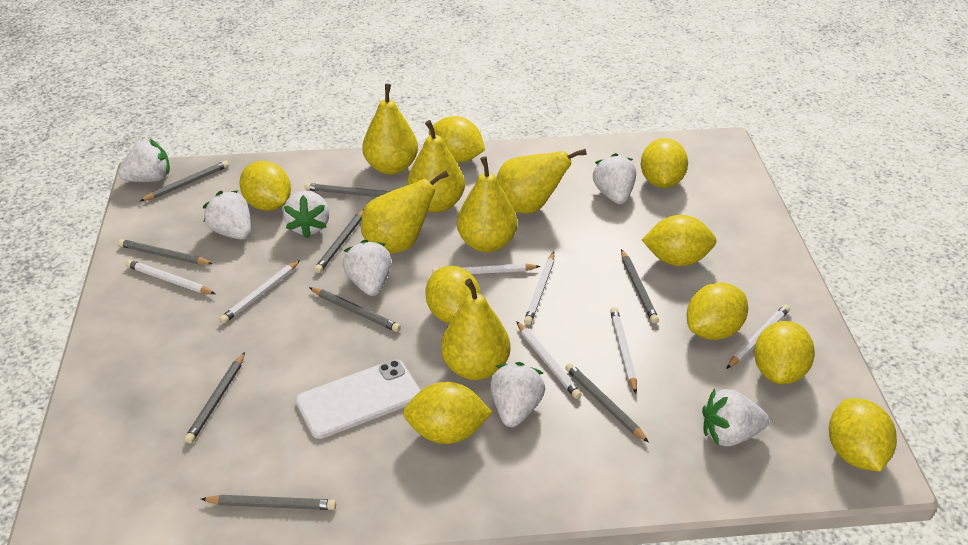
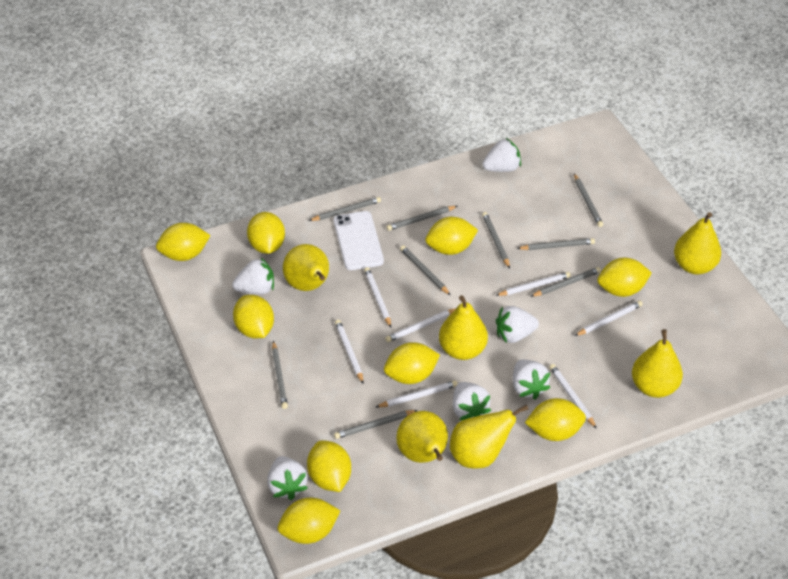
white strawberry: [118,139,170,182] [203,191,251,240] [283,191,329,238] [343,240,391,296] [490,362,545,427] [593,153,636,204] [702,388,769,446] = 7 -> [232,257,274,294] [267,456,308,500] [453,382,491,420] [482,138,521,172] [496,306,539,343] [513,359,550,400] = 6

